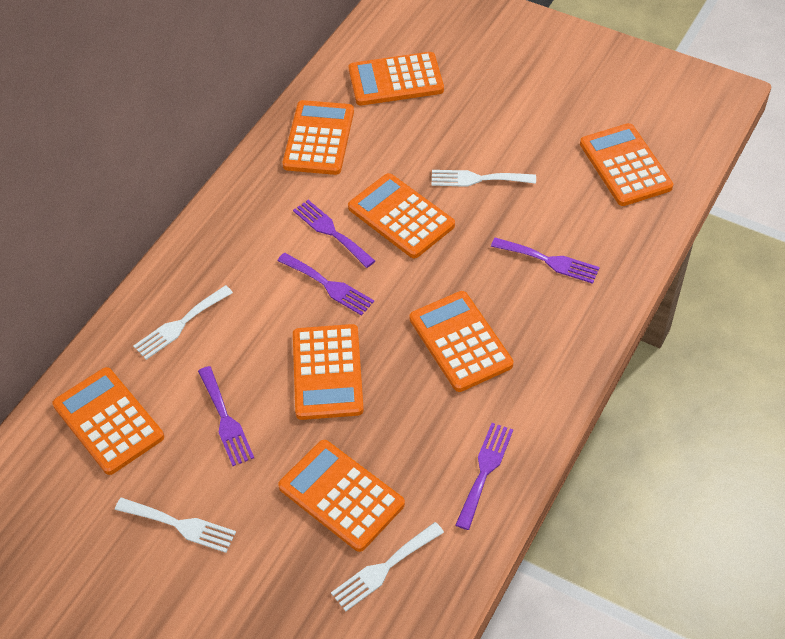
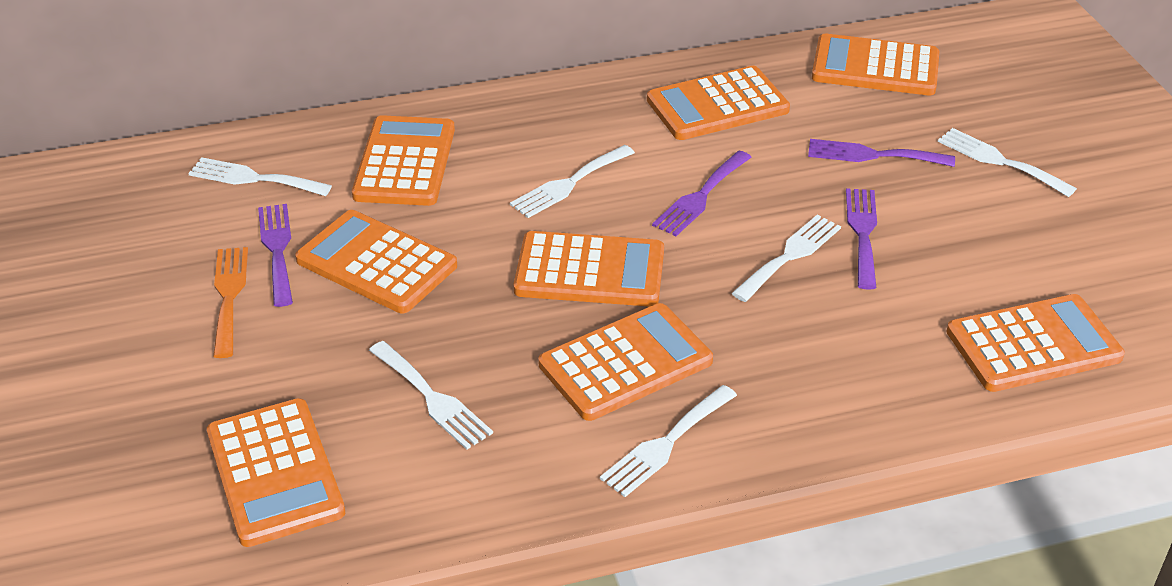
orange fork: none = 0 -> [213,247,248,358] = 1
purple fork: [198,366,254,466] [277,253,374,316] [293,200,375,268] [455,423,513,530] [491,238,600,284] = 5 -> [258,204,293,307] [652,151,752,236] [808,139,955,167] [846,188,877,290] = 4
white fork: [115,497,236,553] [133,285,233,360] [331,522,444,611] [431,170,536,187] = 4 -> [188,157,332,196] [369,341,493,450] [510,145,635,218] [600,385,737,497] [732,215,841,302] [938,128,1077,197] = 6

